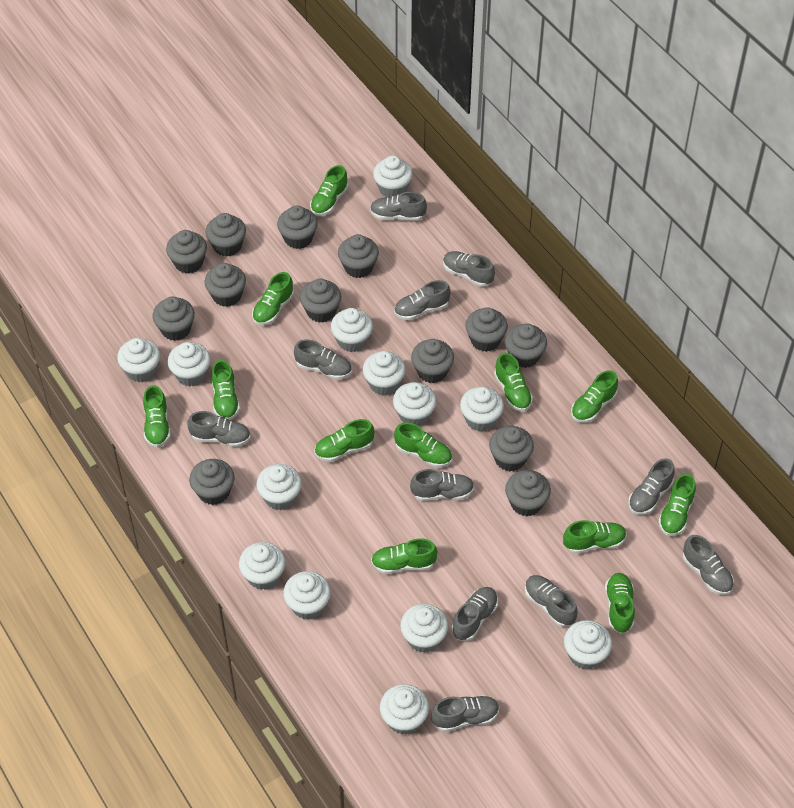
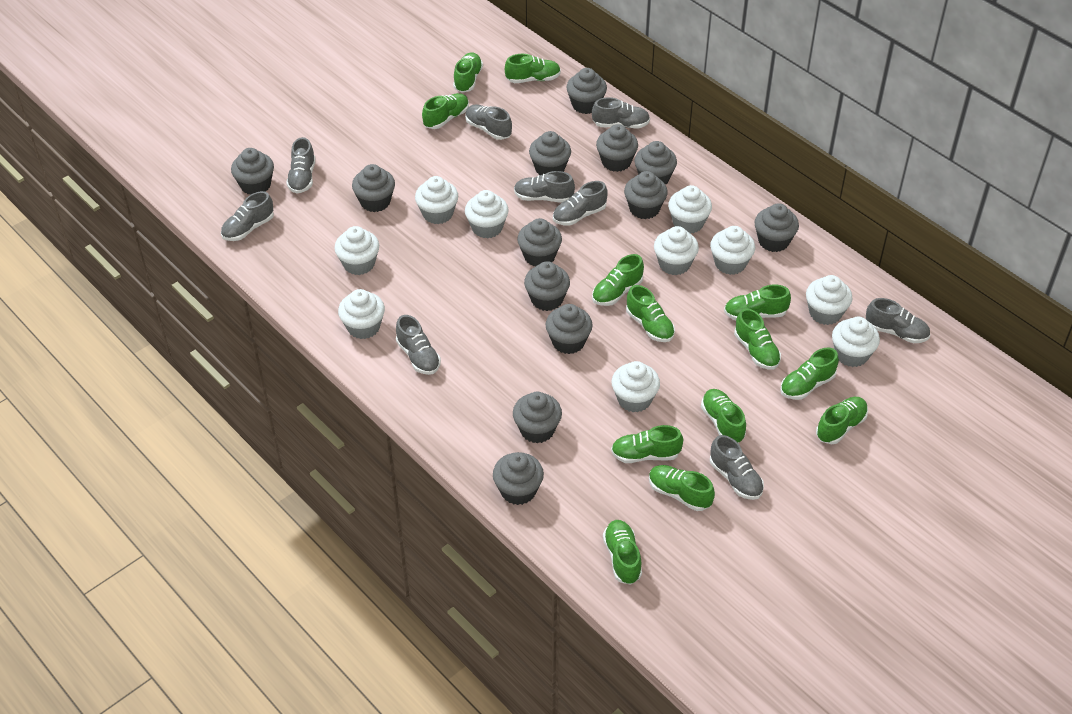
green shoe: [143,385,171,447] [212,360,240,420] [252,272,294,325] [310,165,348,216] [314,419,375,462] [371,538,438,574] [394,422,452,467] [494,353,533,411] [563,520,627,554] [571,370,618,423] [605,573,635,633] [658,474,696,536] = 12 -> [422,93,469,129] [453,52,483,93] [505,54,561,83] [592,254,644,306] [603,520,642,585] [611,425,683,463] [626,285,675,342] [649,465,715,511] [701,389,746,444] [724,285,791,320] [734,308,781,370] [780,348,839,400] [816,397,868,444] = 13
grey shoe: [188,411,250,447] [294,339,352,380] [370,192,427,221] [394,280,451,320] [410,469,474,501] [431,695,500,732] [443,251,495,287] [452,587,498,641] [525,575,578,627] [628,458,675,515] [683,535,734,595] = 11 -> [221,191,274,241] [286,137,315,193] [396,315,441,375] [465,105,512,140] [514,171,575,203] [553,181,608,226] [592,97,650,128] [710,435,764,500] [866,298,930,343] = 9
white cupcake: [117,338,160,382] [168,342,211,387] [239,542,286,590] [256,464,302,510] [283,571,331,620] [331,308,373,352] [363,351,406,396] [373,156,412,198] [380,684,429,735] [393,382,437,426] [400,604,448,653] [460,387,504,432] [564,620,612,670] = 13 -> [334,226,379,275] [338,289,385,339] [415,176,458,224] [465,190,509,239] [611,361,660,413] [654,226,699,275] [668,185,712,234] [710,226,755,275] [806,275,853,325] [832,317,880,367] = 10

